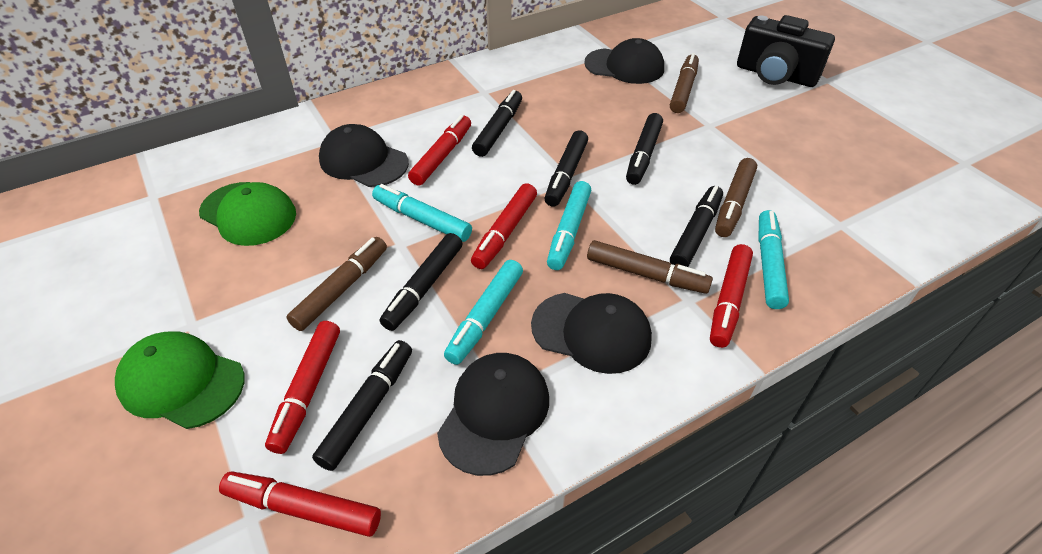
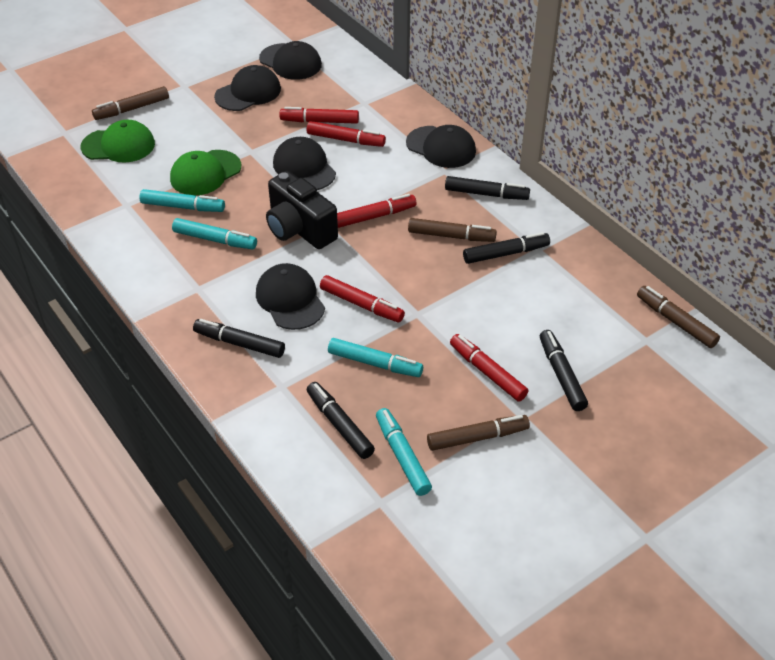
black cap: [319,124,409,187] [437,353,549,476] [531,293,652,374] [584,38,664,84] = 4 -> [214,65,281,111] [256,263,325,330] [259,41,322,80] [273,137,336,190] [406,125,476,168] = 5
black marker: [312,340,412,471] [380,233,463,331] [472,90,522,157] [544,131,588,207] [626,113,663,185] [670,186,723,267] = 6 -> [193,319,285,358] [307,382,375,459] [445,176,530,200] [463,232,550,264] [540,330,588,411] = 5

